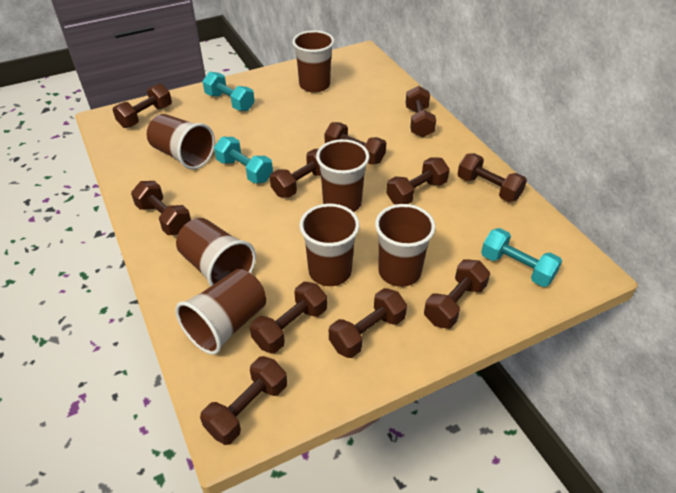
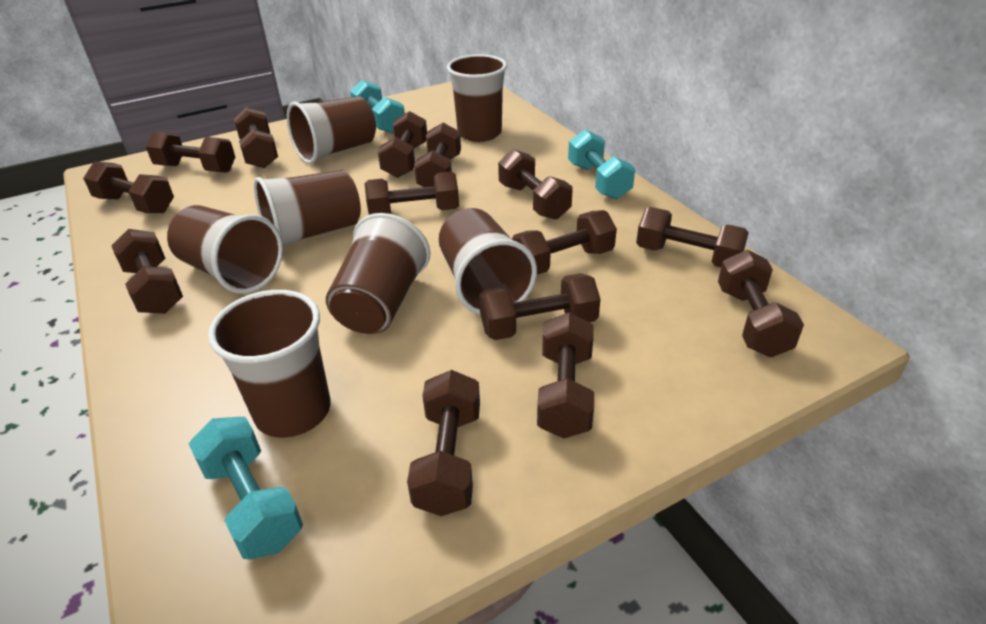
brown dumbbell: [113,84,172,128] [131,181,191,235] [200,356,287,445] [250,282,327,353] [270,149,321,198] [325,122,386,165] [329,288,407,358] [386,157,450,205] [406,86,436,137] [424,259,490,329] [457,153,527,202] = 11 -> [83,161,174,213] [111,229,183,314] [146,131,235,173] [234,107,278,168] [365,172,459,215] [378,111,427,178] [407,370,480,516] [414,123,461,187] [479,273,601,340] [498,149,573,220] [512,210,617,275] [537,312,594,439] [636,207,749,267] [718,250,804,357] = 14

